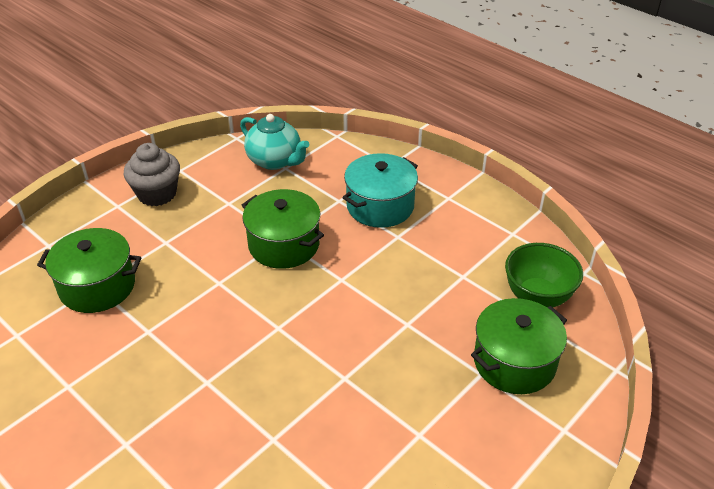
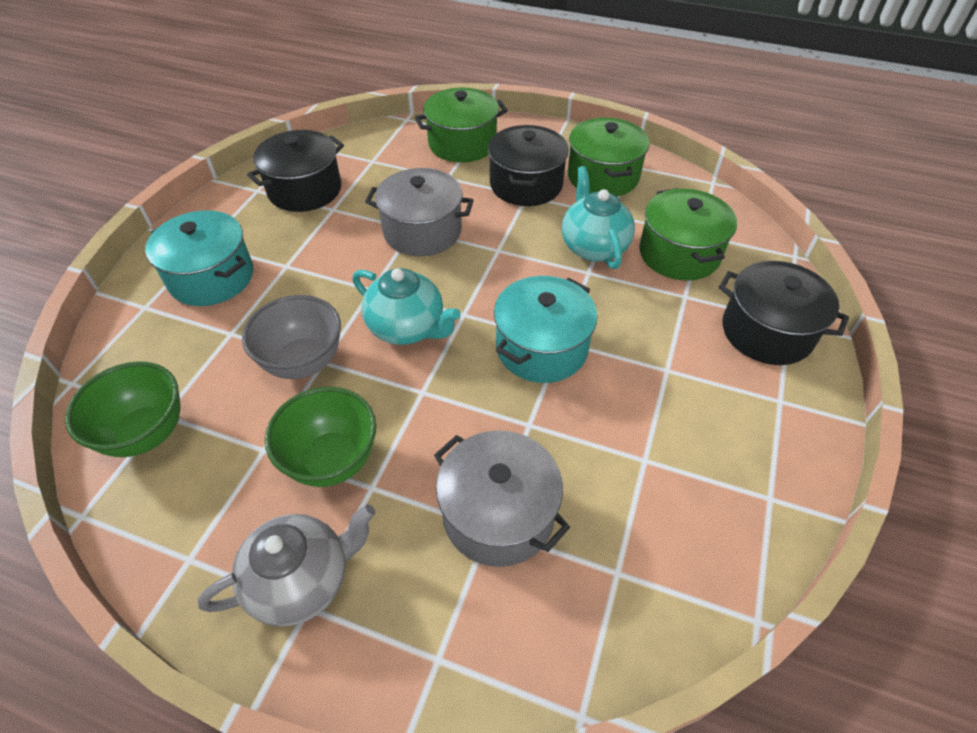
black pot: none = 0 -> [247,130,344,212] [488,125,569,206] [719,261,849,365] = 3
green bowl: [505,243,583,307] = 1 -> [65,362,181,457] [265,387,376,487] = 2
grey bowl: none = 0 -> [242,295,341,379] = 1
grey cupcake: [124,143,180,206] = 1 -> none = 0
grey pot: none = 0 -> [365,168,474,256] [434,430,570,567] = 2
grey teapot: none = 0 -> [198,504,375,627] = 1
turquoise pot: [342,153,418,228] = 1 -> [145,210,253,306] [494,276,598,383] = 2
turquoise teapot: [240,114,309,170] = 1 -> [352,268,461,345] [562,166,635,269] = 2

